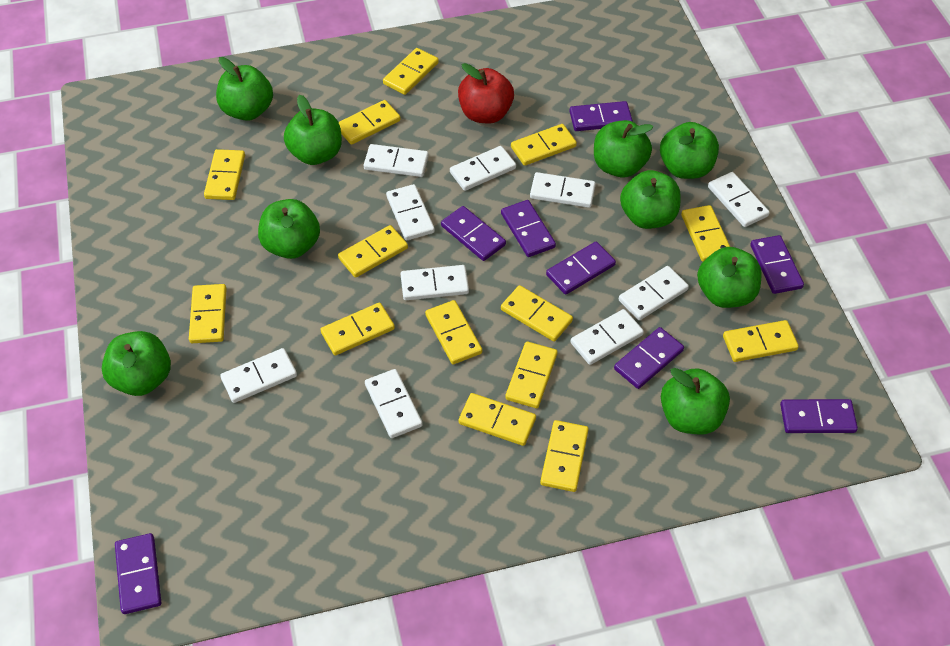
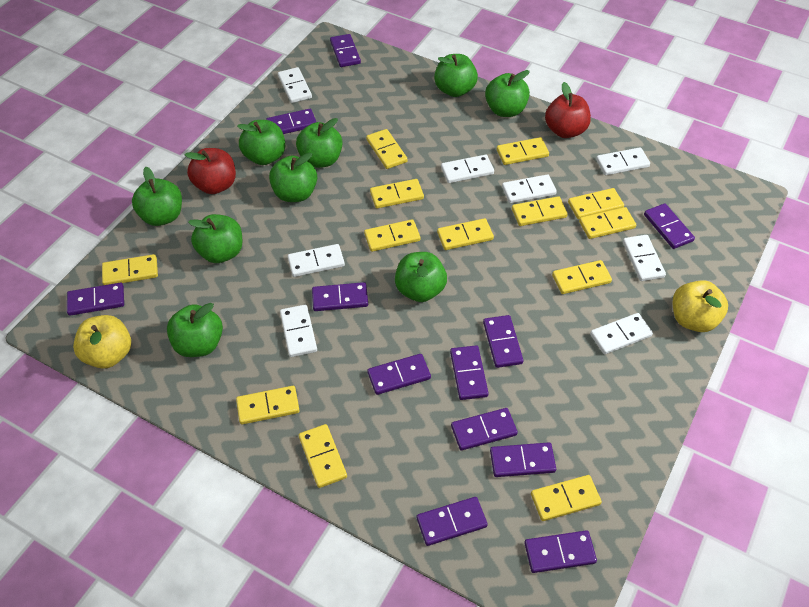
purple domino: [115,533,161,614] [441,206,506,261] [501,200,556,257] [546,242,616,295] [569,101,633,131] [614,327,684,389] [750,235,804,294] [780,399,858,433] = 8 -> [67,283,124,316] [266,109,316,134] [312,282,368,311] [330,34,361,67] [367,354,431,395] [417,497,488,546] [450,345,489,400] [451,408,518,450] [483,315,523,368] [490,442,556,477] [524,530,597,573] [644,203,695,249] = 12
red apple: [458,63,514,124] = 1 -> [184,148,236,194] [545,82,591,138] = 2
white domino: [220,348,297,403] [364,144,429,177] [365,369,423,438] [386,184,435,240] [401,265,469,300] [450,146,516,191] [530,172,596,208] [571,309,644,365] [619,266,689,320] [708,172,770,227] = 10 -> [278,67,312,103] [280,305,317,357] [288,244,345,277] [441,155,494,183] [502,174,557,203] [590,313,653,354] [596,147,650,175] [623,235,666,281] = 8
yellow apple: none = 0 -> [73,315,131,369] [673,280,728,332] = 2
yellow domino: [189,284,227,343] [204,149,245,200] [320,302,395,355] [338,225,408,278] [339,100,400,145] [383,48,439,95] [425,300,482,364] [458,393,536,446] [501,285,573,342] [505,342,558,408] [511,124,577,166] [540,420,589,492] [681,205,730,262] [723,320,799,362] = 14 -> [102,254,158,285] [236,386,300,424] [299,424,347,488] [364,219,420,252] [366,129,408,169] [370,179,424,208] [437,218,494,250] [497,137,549,165] [512,196,568,226] [531,475,602,521] [552,260,612,294] [568,188,624,219] [579,207,636,239] = 13

